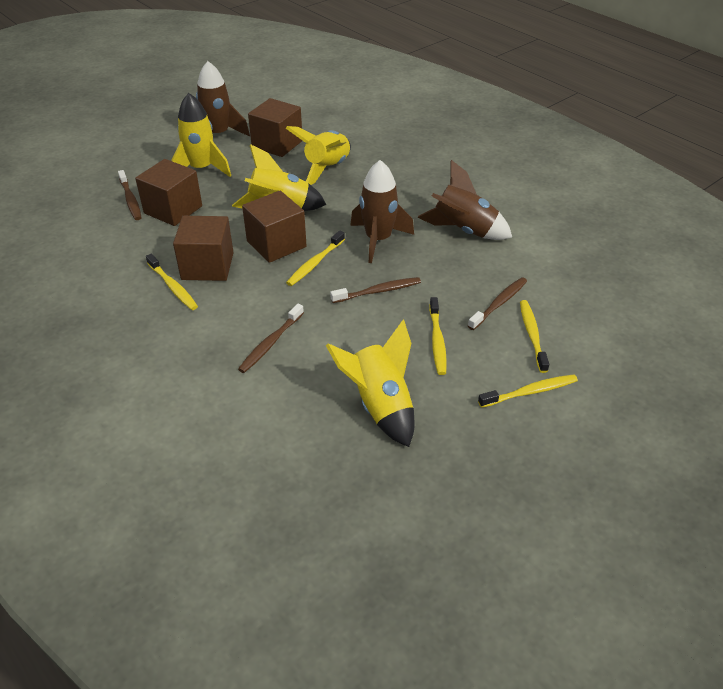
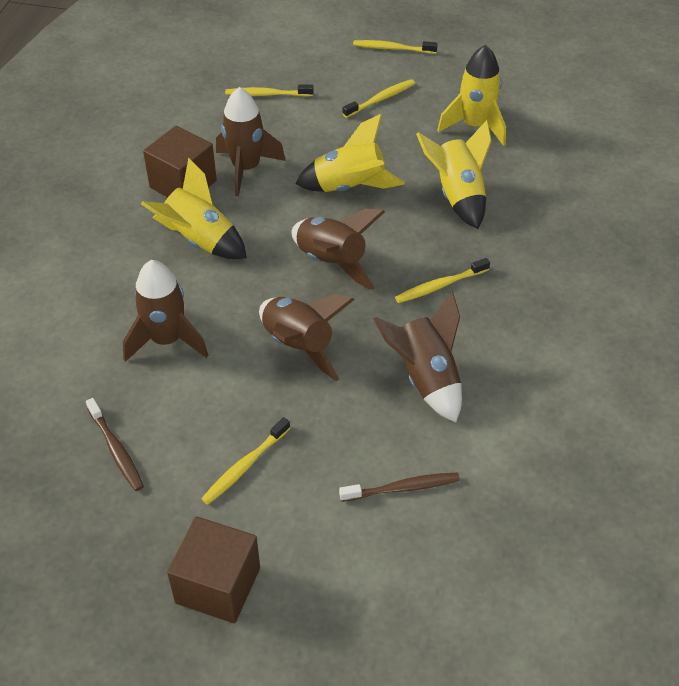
brown cube: [135,159,202,226] [173,216,234,281] [242,191,307,263] [248,98,302,157] = 4 -> [143,126,217,197] [167,516,260,623] = 2
brown rocket: [196,61,250,137] [350,160,414,263] [417,160,512,240] = 3 -> [123,260,208,362] [216,87,286,196] [259,294,354,381] [291,209,385,290] [374,292,462,422] = 5
brown toothbrush: [118,170,142,220] [238,304,304,373] [330,277,421,303] [468,277,527,330] = 4 -> [86,398,144,491] [339,472,460,502] = 2

